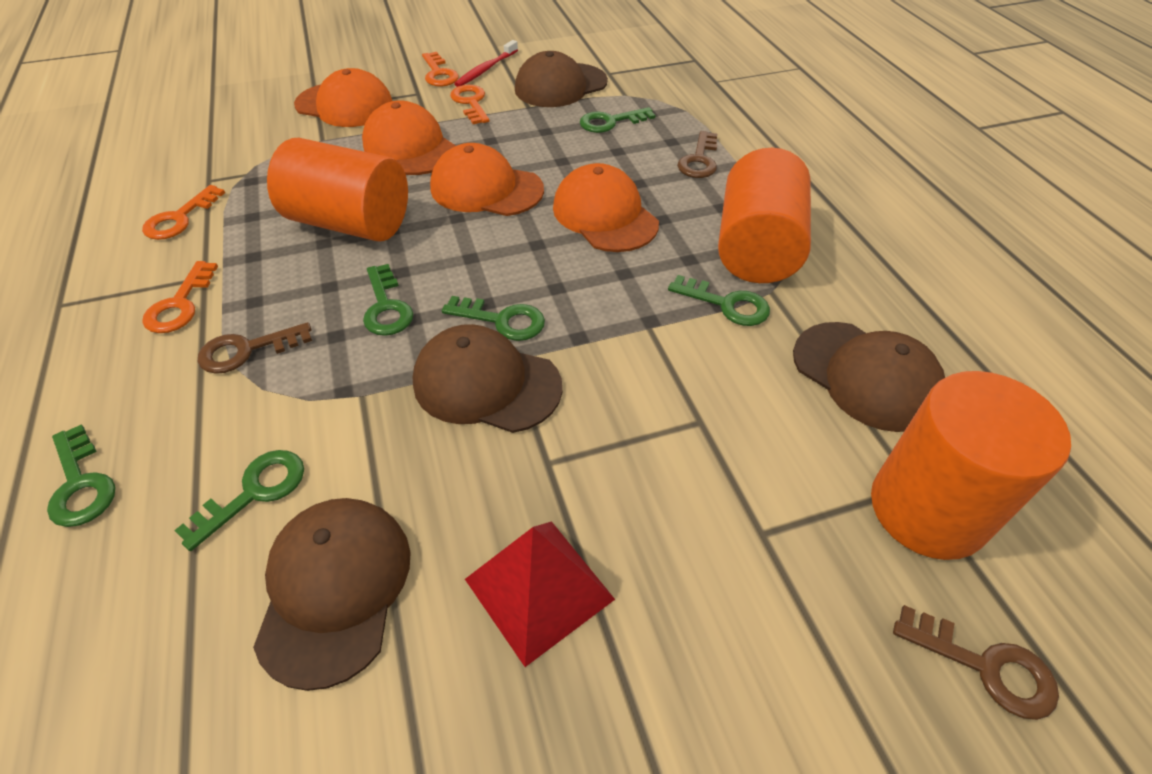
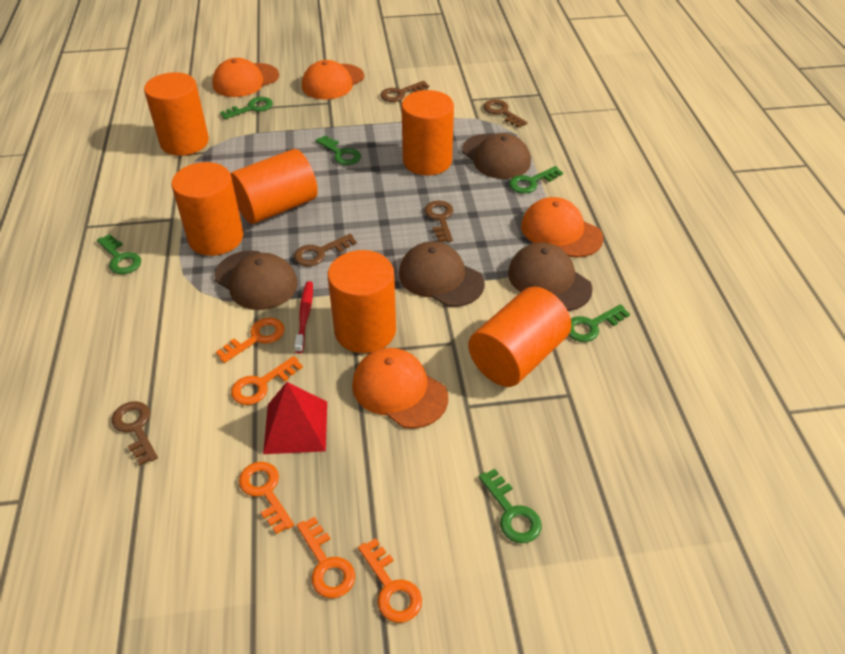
brown key: [198,322,312,374] [677,131,718,178] [893,605,1059,720] = 3 -> [112,401,158,465] [294,234,357,267] [380,81,429,102] [424,201,453,242] [484,99,528,128] = 5
orange cylinder: [267,138,408,242] [718,148,811,283] [871,371,1071,560] = 3 -> [144,72,209,156] [171,162,243,256] [230,149,318,224] [328,250,396,353] [401,90,454,175] [468,287,571,387] = 6
orange key: [142,185,225,240] [142,261,218,333] [422,52,459,87] [450,85,489,124] = 4 -> [216,318,285,363] [231,356,303,405] [239,462,294,534] [297,517,355,598] [358,538,422,623] = 5

